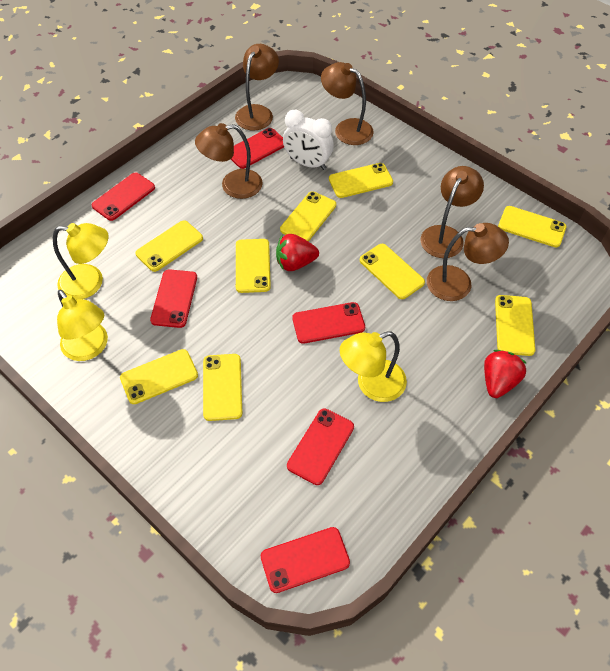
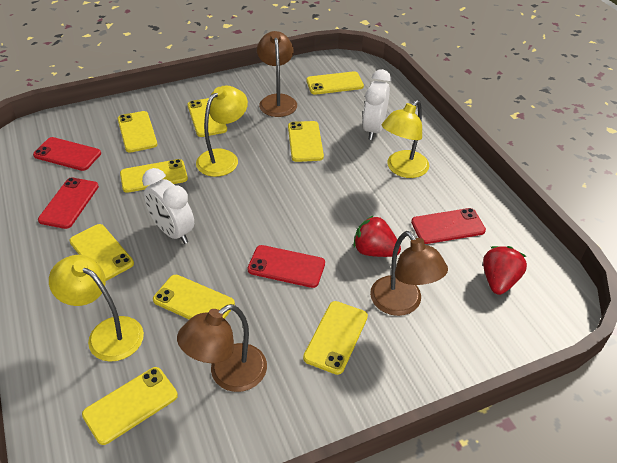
brown lamp: [195,123,263,199] [235,44,279,130] [321,62,374,145] [420,166,484,258] [427,223,509,301] = 5 -> [177,304,267,392] [257,31,297,117] [370,231,448,316] = 3
red phone: [92,172,155,221] [150,269,197,328] [231,128,284,169] [261,527,350,593] [287,408,354,485] [292,302,365,344] = 6 -> [33,137,101,171] [38,177,99,229] [247,245,325,288] [411,208,486,244] = 4
white clock: [283,110,334,170] = 1 -> [142,168,194,244] [362,69,391,140] = 2

